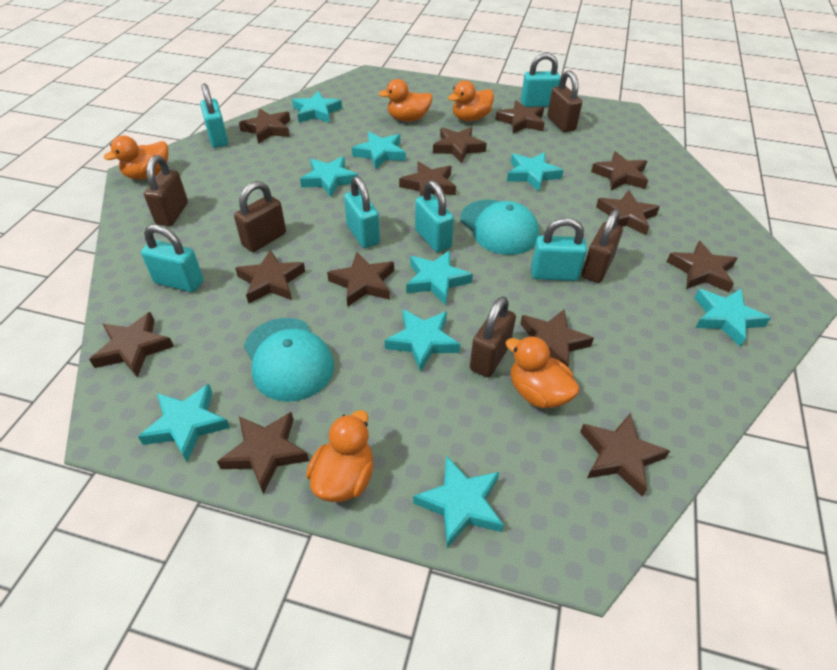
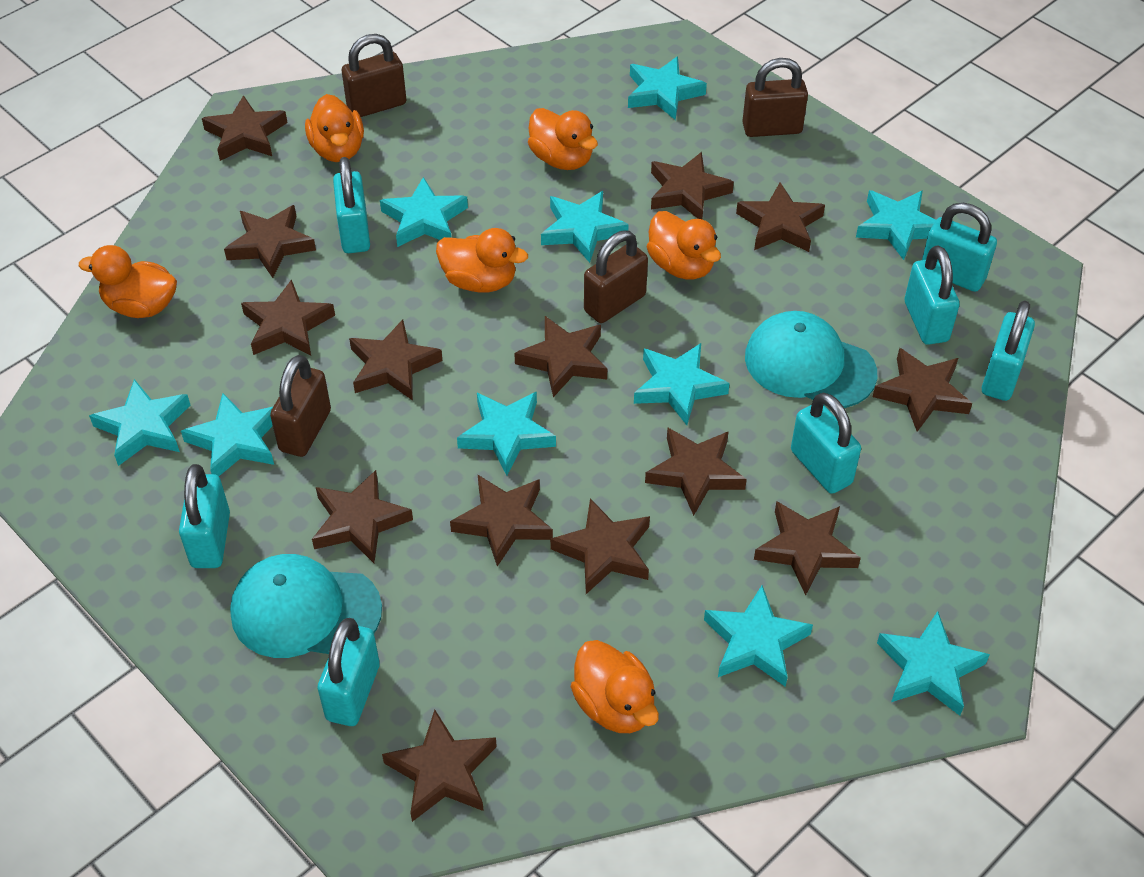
brown padlock: [144,155,188,226] [234,181,286,252] [470,296,516,377] [547,70,582,132] [582,209,623,283] = 5 -> [270,355,331,457] [342,34,406,117] [584,231,648,323] [742,58,808,137] = 4
brown star: [89,312,174,377] [217,412,309,494] [235,249,305,304] [239,108,290,144] [327,252,394,306] [399,161,456,196] [433,127,487,163] [495,100,545,134] [520,309,594,367] [580,413,670,496] [591,151,648,190] [596,190,660,235] [667,240,737,292] = 13 -> [202,95,288,161] [224,205,316,278] [241,279,335,356] [312,470,413,563] [349,319,443,401] [382,710,497,822] [450,475,553,567] [514,316,607,397] [550,498,650,594] [645,428,747,516] [651,152,734,219] [736,182,825,252] [754,501,861,596] [873,348,972,432] = 14
orange duck: [104,135,168,179] [306,410,374,502] [379,79,433,121] [448,80,494,121] [506,336,580,408] = 5 -> [79,245,177,318] [305,94,364,162] [436,228,528,293] [528,108,598,170] [571,640,659,733] [647,211,721,280] = 6
turquoise padlock: [141,225,203,292] [200,84,228,148] [344,176,380,248] [415,180,454,252] [521,53,561,107] [531,218,587,281] = 6 -> [179,464,230,568] [317,618,380,726] [333,157,370,253] [791,393,861,494] [904,245,960,345] [922,203,997,292] [982,300,1035,401] = 7
turquoise star: [138,384,230,462] [292,91,342,123] [300,156,358,197] [352,132,406,170] [385,309,460,372] [406,250,473,305] [413,456,504,548] [507,152,564,192] [695,289,771,347] = 9 -> [89,379,190,466] [181,393,274,476] [380,177,468,247] [457,391,556,475] [541,191,629,263] [628,56,707,120] [634,343,730,425] [704,585,813,687] [856,190,936,260] [877,611,990,716] = 10

